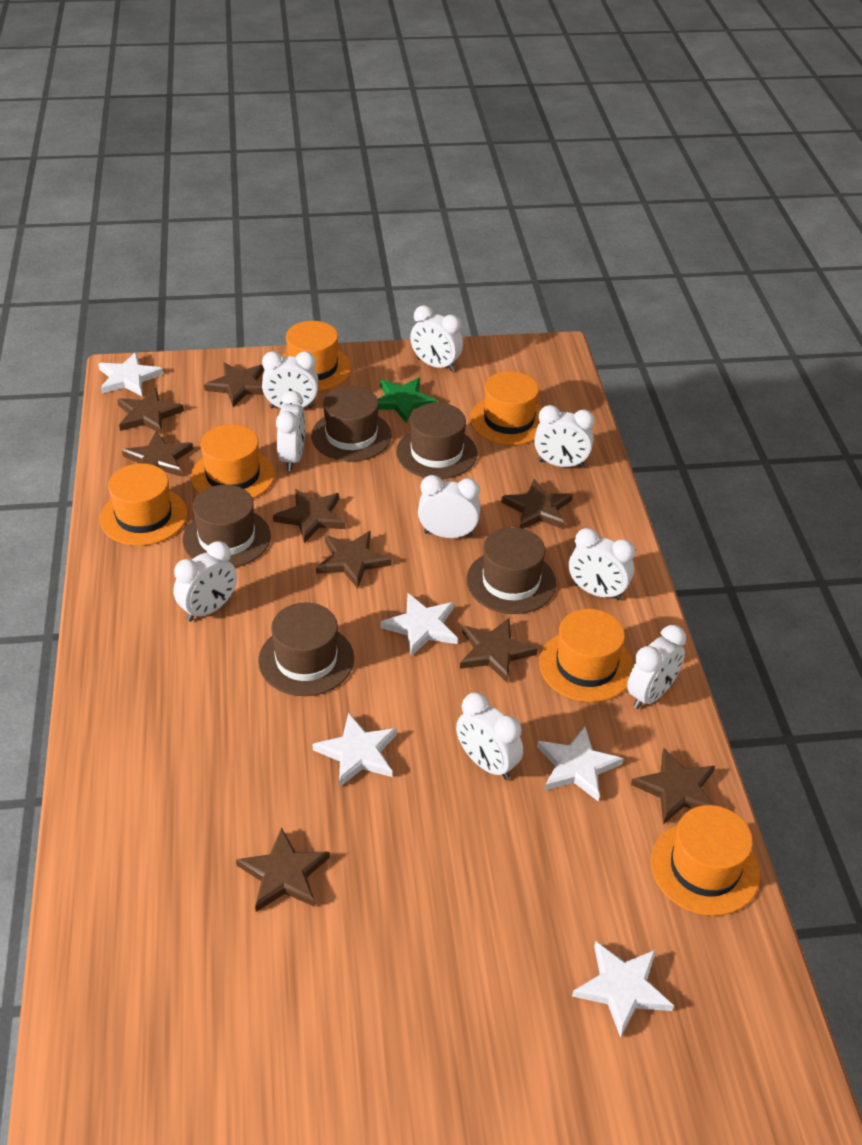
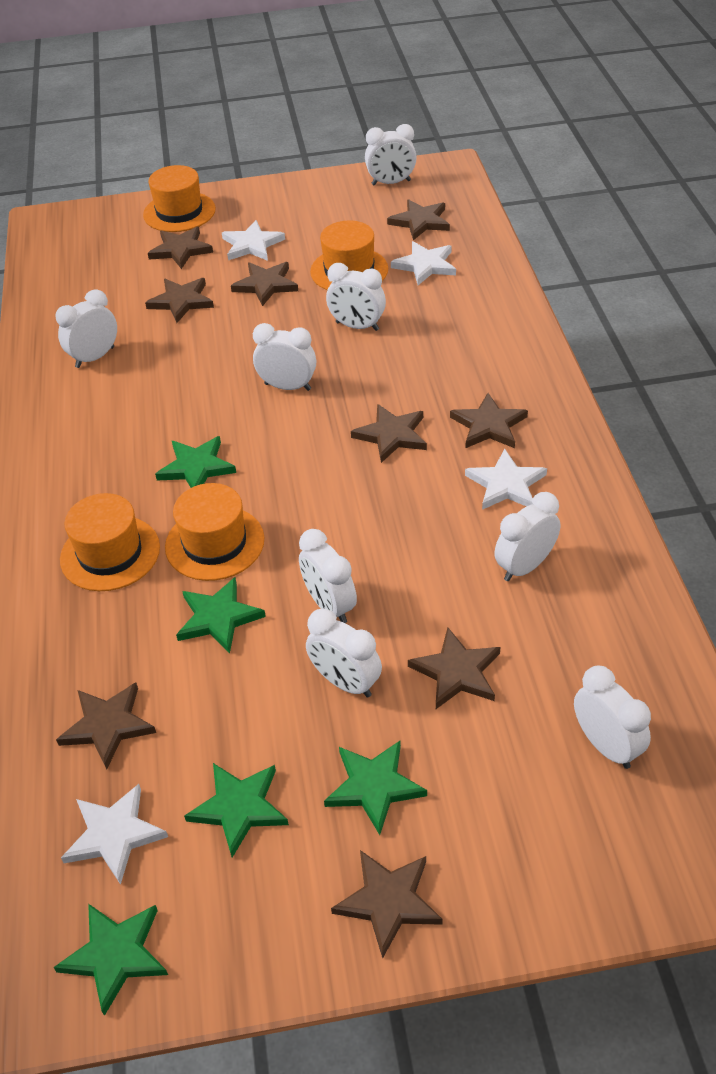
brown hat: [182,485,271,567] [258,603,354,696] [311,386,392,461] [396,403,477,479] [466,527,556,614] = 5 -> none = 0
green star: [378,378,437,423] = 1 -> [53,904,168,1016] [155,436,236,488] [176,577,266,654] [184,763,289,857] [324,741,427,835] = 5
orange hat: [100,463,187,546] [191,424,275,499] [282,321,351,391] [470,371,542,445] [539,609,634,702] [651,805,760,916] = 6 -> [60,493,160,591] [143,165,216,232] [165,483,265,581] [310,221,388,290] = 4
white clock: [173,541,237,621] [262,351,318,409] [276,391,305,471] [410,305,463,371] [418,475,480,538] [456,693,523,780] [534,405,595,468] [569,528,635,600] [627,625,686,709] = 9 -> [55,289,117,368] [253,323,316,391] [299,529,357,623] [306,608,382,698] [326,263,386,331] [365,124,417,185] [494,492,560,581] [574,666,651,769] = 8
white star: [98,352,163,396] [313,713,397,787] [381,593,458,656] [537,727,623,802] [572,941,674,1038] = 5 -> [61,784,168,885] [222,220,285,261] [391,241,456,285] [465,449,547,510] = 4

